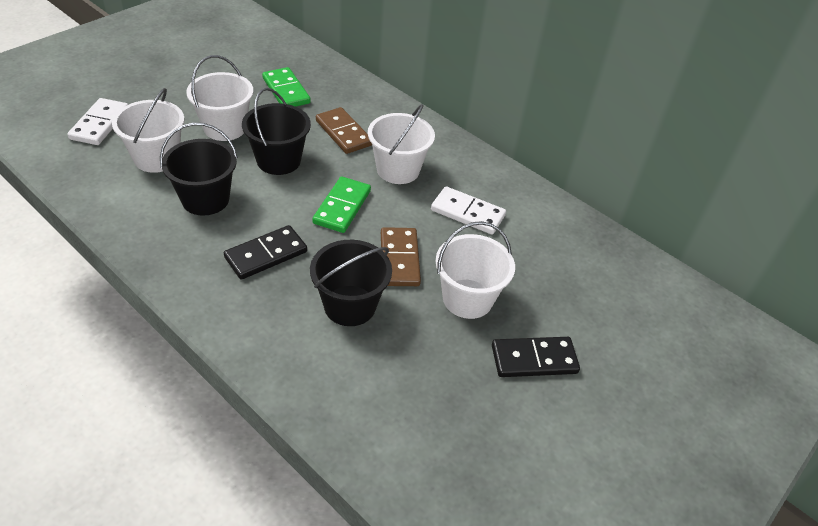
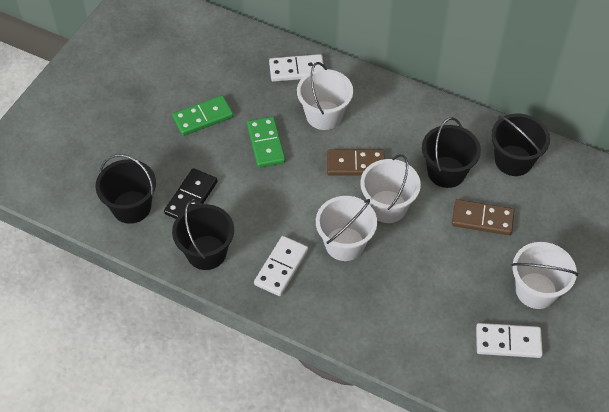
black bucket: [160,122,238,216] [242,88,311,175] [310,240,392,326] = 3 -> [95,154,156,224] [172,200,234,270] [422,117,481,188] [491,114,550,176] = 4
black domino: [224,225,307,280] [492,337,580,377] = 2 -> [164,168,217,219] = 1
white domino: [67,98,128,145] [431,186,506,234] = 2 -> [254,236,308,296] [269,54,324,82] [476,323,543,358] = 3

